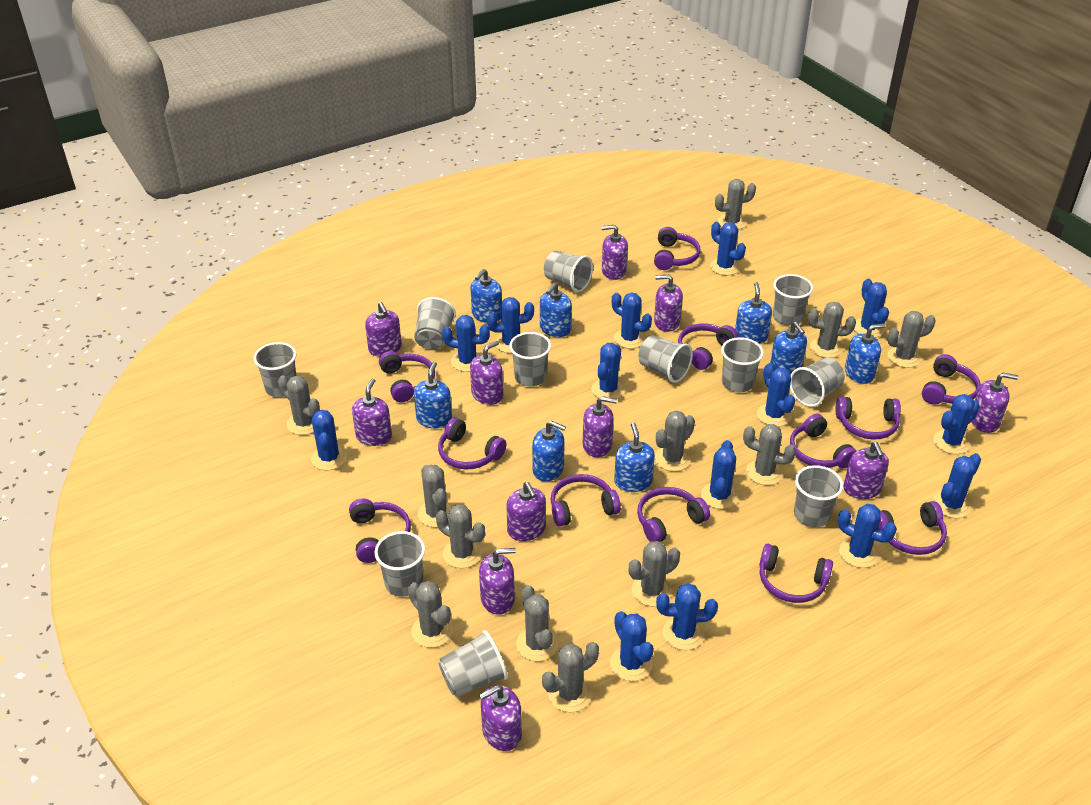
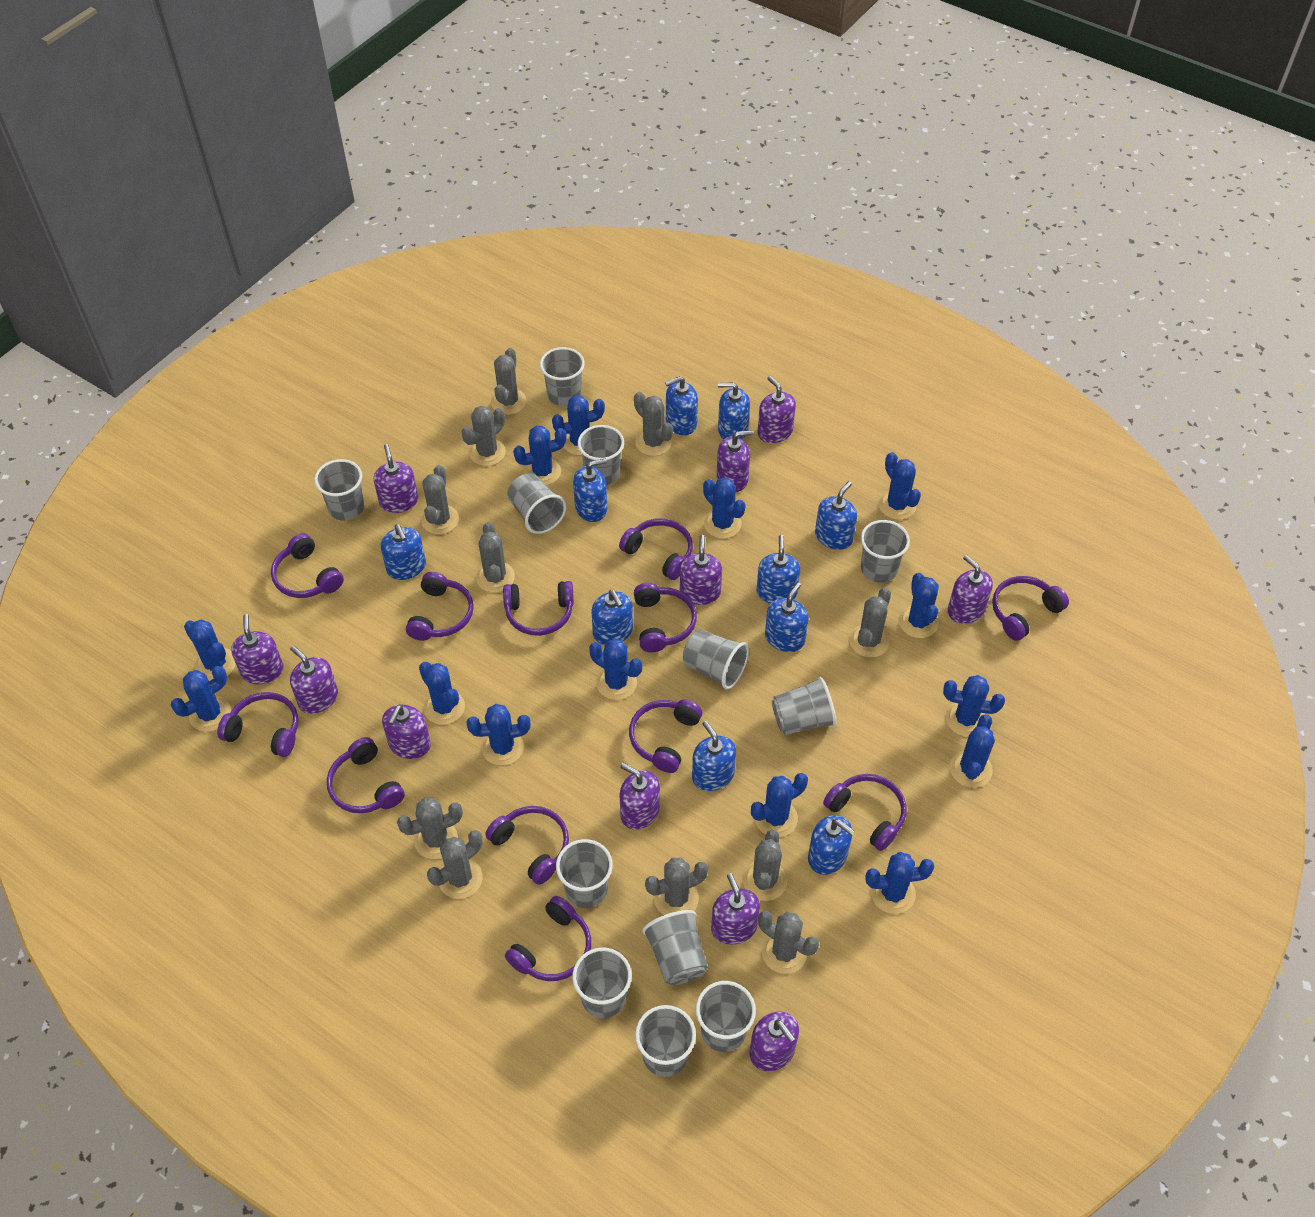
blue soap dispenser: [414,362,452,428] [470,269,502,323] [532,421,566,482] [540,283,572,337] [614,423,655,492] [735,282,772,344] [770,322,807,375] [845,323,885,384] = 8 -> [381,524,426,580] [573,458,607,522] [591,590,633,645] [665,376,698,435] [692,721,736,791] [718,382,750,439] [756,535,801,604] [765,582,808,652] [808,815,855,875] [815,481,857,550] = 10
grey cactus: [278,375,320,435] [408,581,453,648] [418,465,453,527] [436,504,485,568] [516,585,558,661] [542,642,599,712] [629,541,680,606] [655,410,695,471] [715,179,756,230] [743,424,796,485] [808,302,856,358] [887,311,936,368] = 12 -> [397,798,463,859] [421,465,459,534] [427,830,483,899] [461,406,506,466] [476,522,515,593] [491,348,527,415] [634,392,673,456] [645,858,708,915] [743,830,787,901] [758,911,819,974] [849,588,891,658] = 11
grey cup: [254,342,297,397] [375,531,425,597] [414,297,456,350] [439,630,508,697] [509,332,551,386] [544,251,593,292] [639,335,693,383] [721,337,764,392] [773,274,813,326] [790,358,845,407] [794,465,843,527] = 11 -> [314,459,364,521] [507,473,567,534] [540,347,585,406] [556,839,613,908] [572,948,632,1018] [578,425,624,485] [635,1005,696,1077] [642,910,708,985] [683,630,749,689] [696,981,756,1052] [772,677,836,735] [861,520,910,583] = 12

